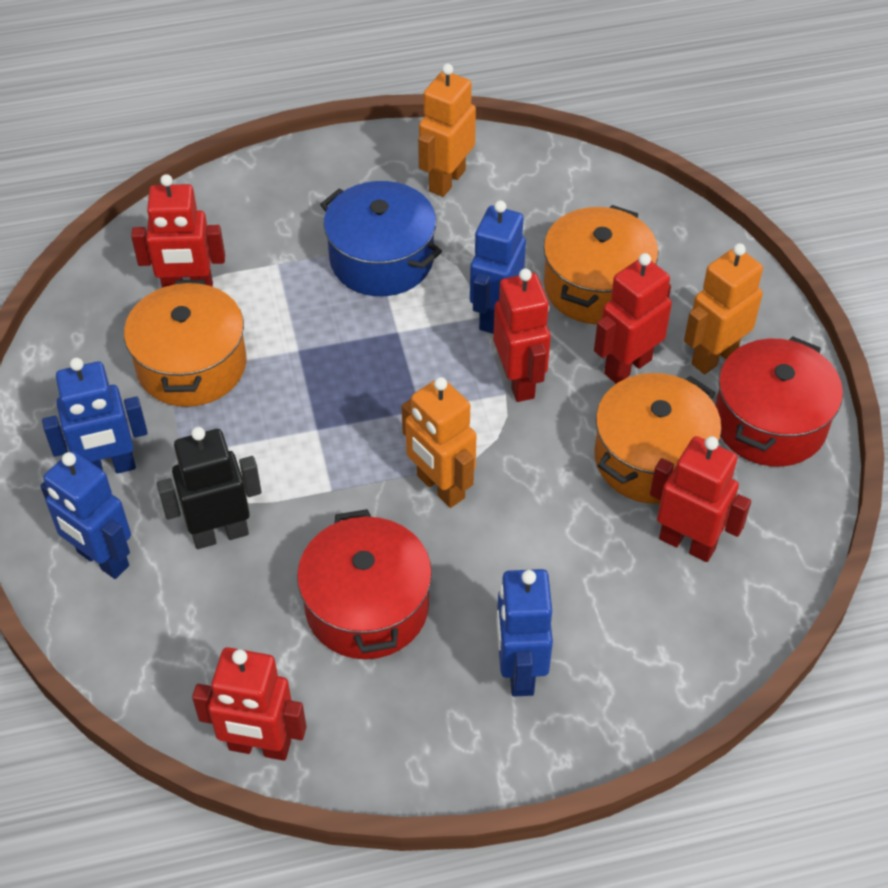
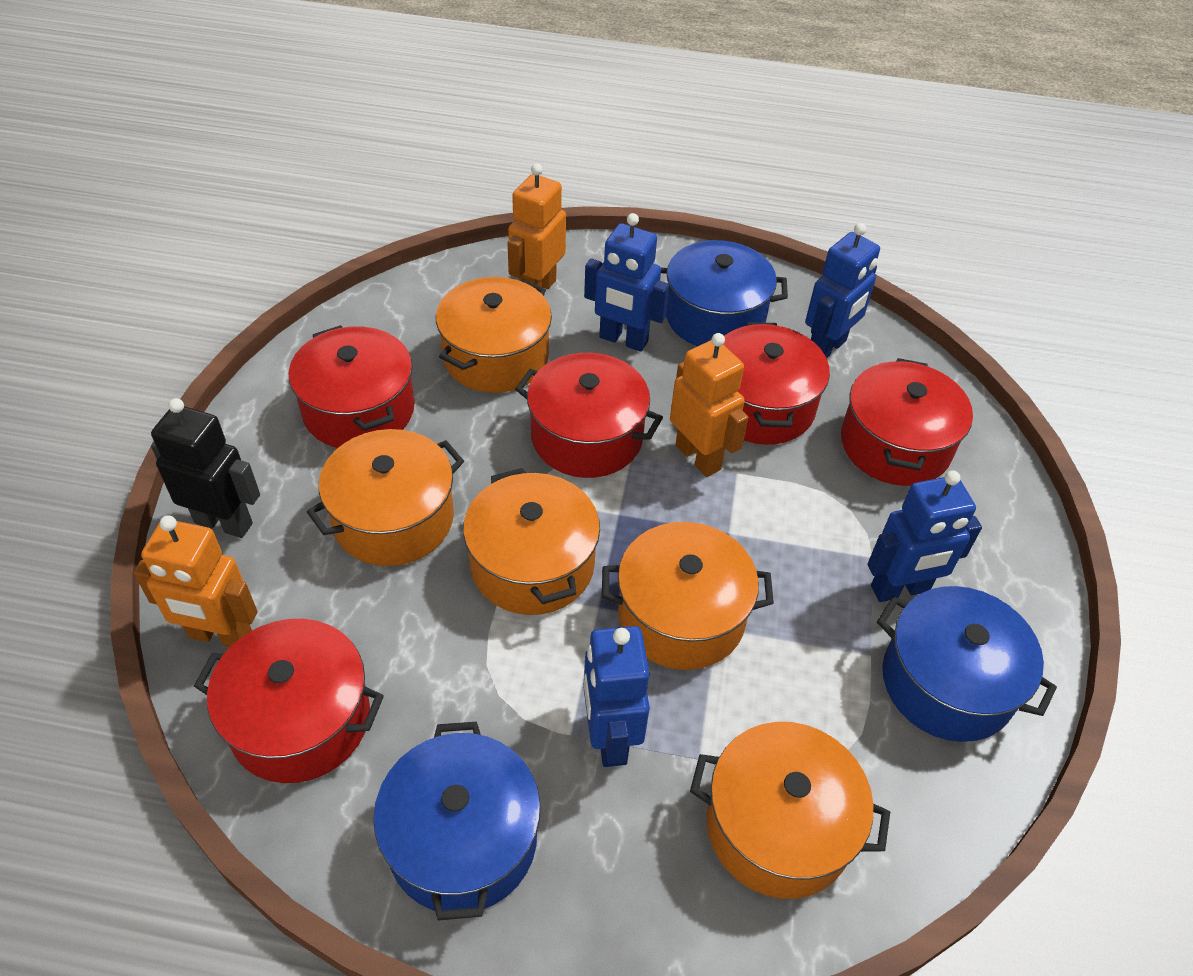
blue pot: [320,181,442,296] = 1 -> [373,722,541,921] [661,240,788,346] [877,586,1057,742] = 3
orange pot: [124,280,247,407] [544,205,658,324] [595,373,722,504] = 3 -> [307,429,464,566] [436,277,552,393] [463,468,600,615] [602,522,774,670] [690,722,890,899] = 5
red pot: [297,509,432,659] [715,336,843,467] = 2 -> [194,619,384,783] [289,325,415,448] [515,353,663,478] [723,322,830,445] [841,358,973,486] = 5
red robot: [131,174,225,288] [192,647,307,761] [493,268,551,402] [594,253,672,384] [650,436,751,562] = 5 -> none = 0

